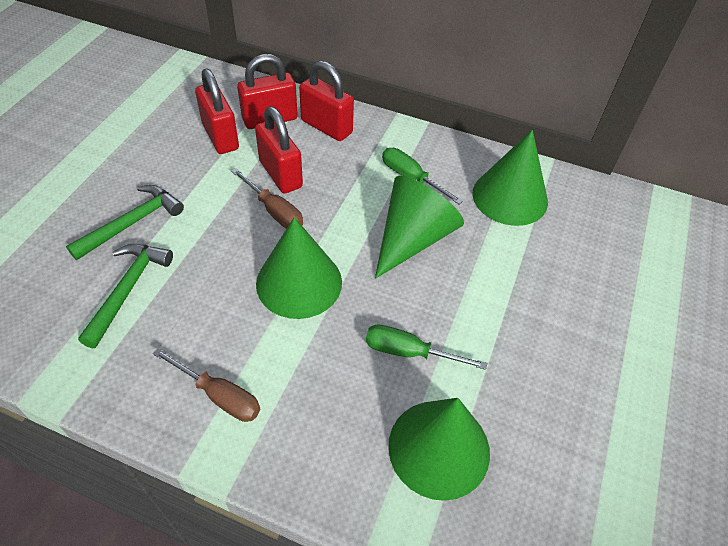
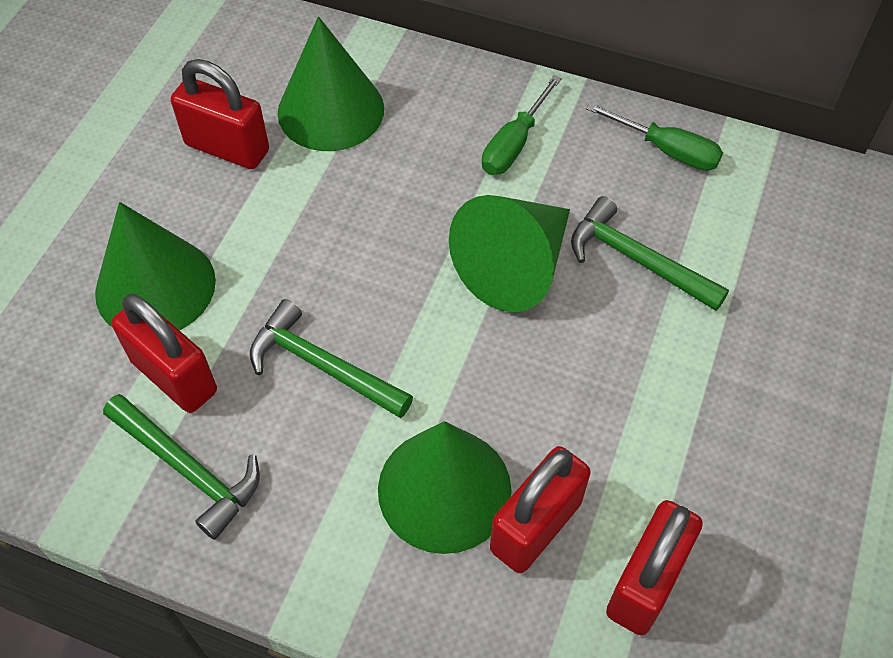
brown screwdriver: [153,348,261,422] [231,168,303,229] = 2 -> none = 0
green hammer: [66,185,184,260] [78,244,173,348] = 2 -> [103,394,260,540] [250,299,413,418] [571,196,729,311] = 3

